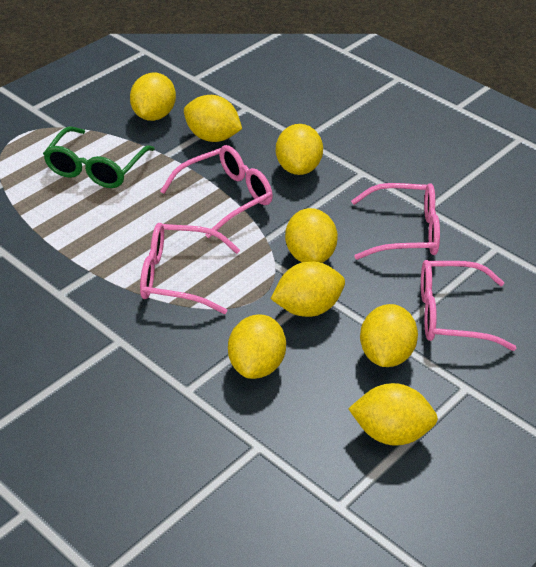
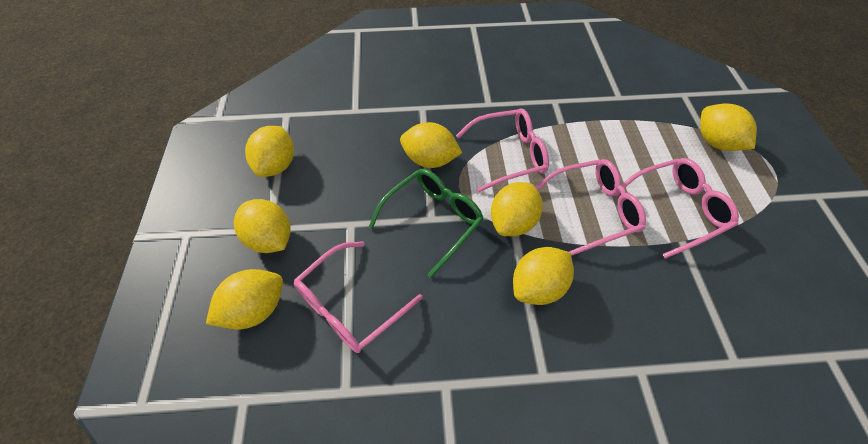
yellow lemon: [130,73,176,121] [184,95,242,142] [228,314,286,379] [271,262,345,317] [276,124,323,175] [285,208,338,263] [348,383,438,446] [360,304,418,367] = 8 -> [206,269,283,330] [234,199,291,253] [245,126,294,177] [400,122,462,168] [491,182,543,236] [513,247,574,305] [700,104,757,151] = 7

